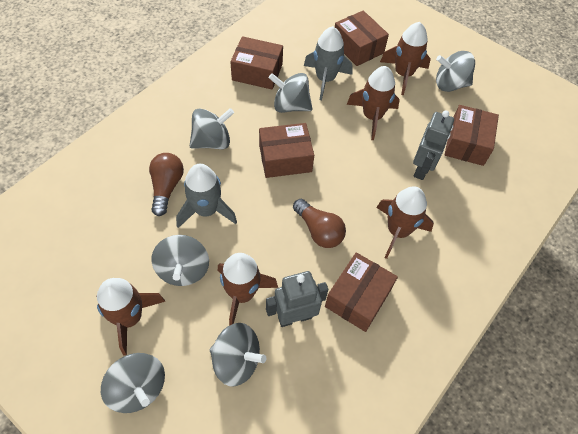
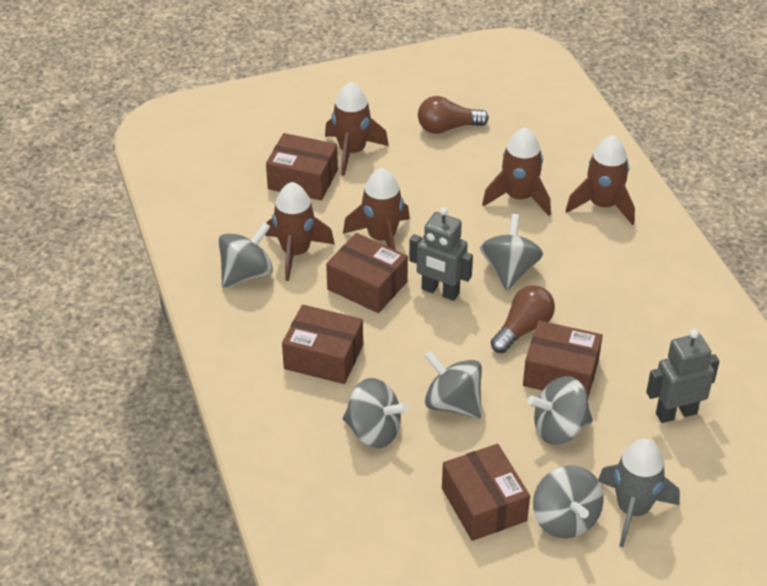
grey rocket: [176,164,237,228] [304,26,353,100] = 2 -> [598,439,680,547] = 1

